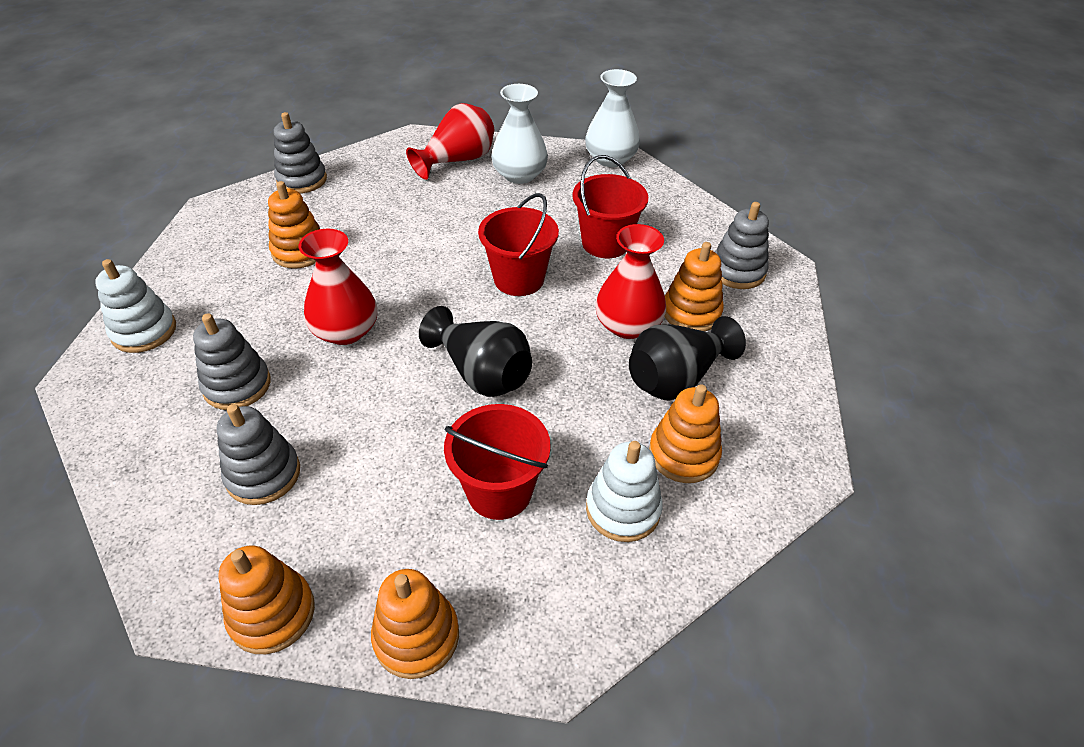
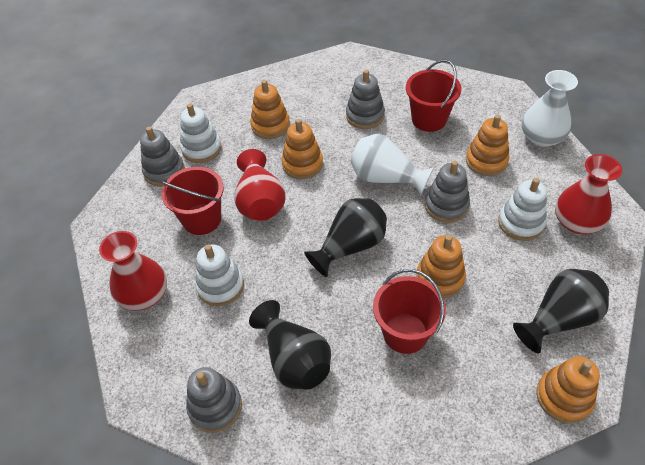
black vase: [419,306,532,397] [629,316,746,401] = 2 -> [249,300,331,390] [304,198,387,277] [513,269,609,353] = 3
white stacking toy: [95,259,176,353] [586,441,663,542] = 2 -> [180,103,221,163] [195,244,244,306] [498,178,547,241] = 3

